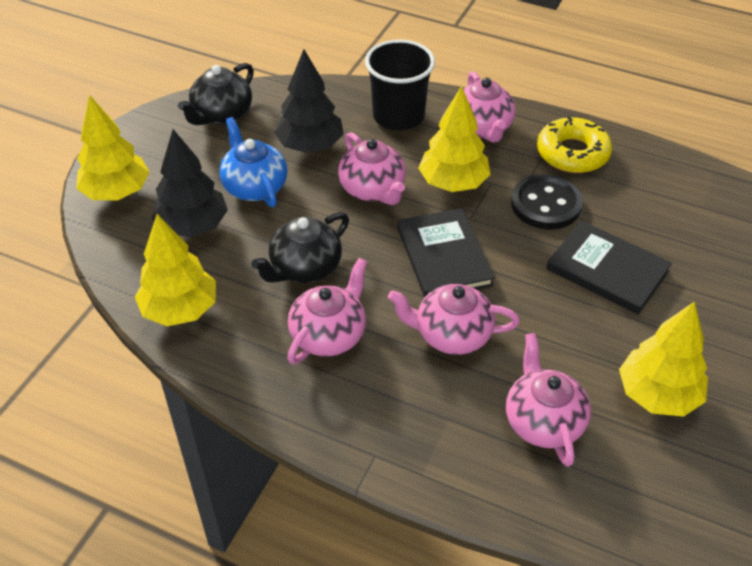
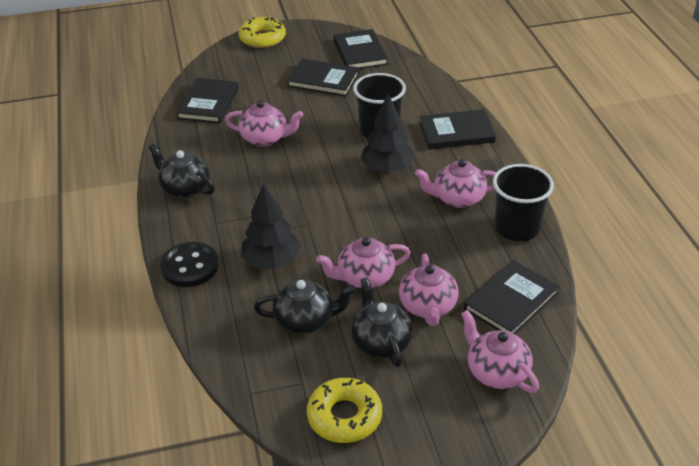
black book: [397,208,495,298] [546,220,672,315] = 2 -> [176,78,239,123] [287,59,359,96] [334,29,388,69] [420,109,496,149] [464,260,560,334] = 5
black cup: [365,40,435,130] = 1 -> [353,73,406,138] [493,164,554,241] = 2
black teapot: [178,63,254,125] [251,212,349,283] = 2 -> [148,143,215,198] [254,279,356,334] [351,277,413,367] = 3
blue teapot: [219,117,287,207] = 1 -> none = 0
yellow donut: [537,116,612,173] = 1 -> [239,17,286,48] [307,378,382,443] = 2
yellow tree: [76,95,150,200] [135,214,216,326] [418,86,491,192] [619,301,708,417] = 4 -> none = 0

